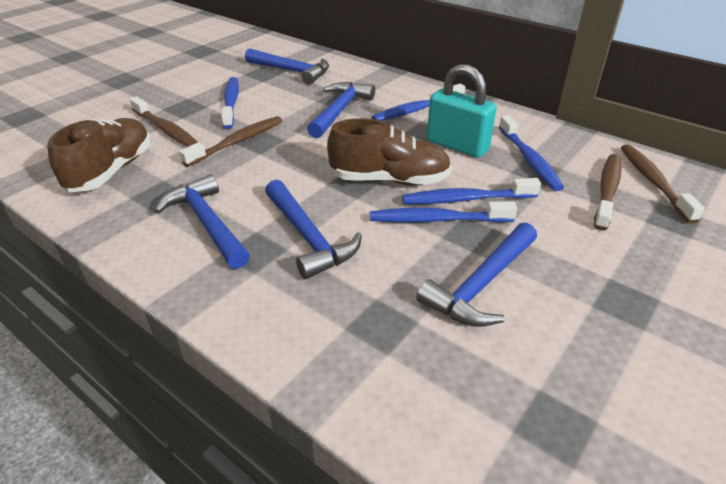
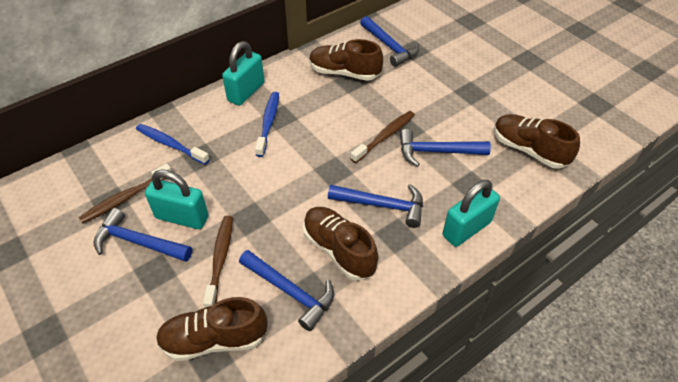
blue toothbrush: [221,77,239,129] [370,202,517,223] [372,84,465,121] [402,178,541,204] [499,115,564,191] = 5 -> [136,124,210,165] [255,92,279,157] = 2
brown shoe: [47,118,151,192] [327,118,451,185] = 2 -> [156,297,268,361] [303,207,378,281] [309,39,383,81] [494,114,580,169] = 4
brown toothbrush: [130,96,198,147] [179,116,282,167] [594,154,621,231] [621,144,705,224] = 4 -> [79,163,171,223] [203,215,233,308] [350,111,415,163] = 3
turquoise padlock: [427,64,497,158] = 1 -> [145,169,209,229] [222,41,265,106] [443,180,500,247] = 3

